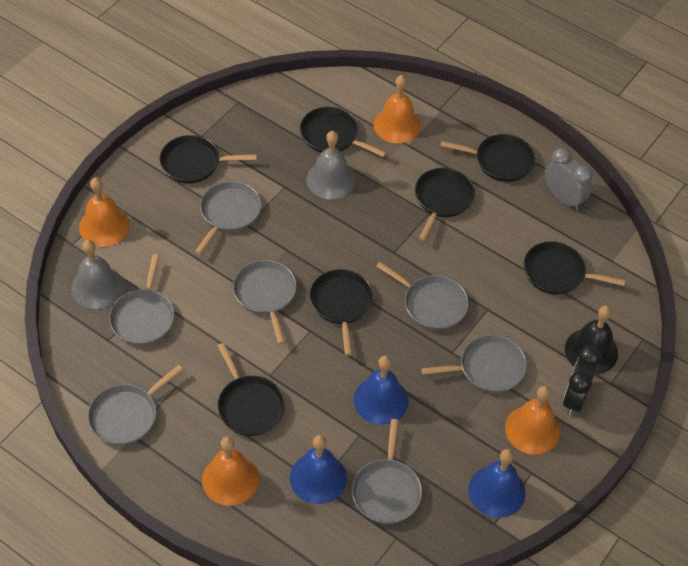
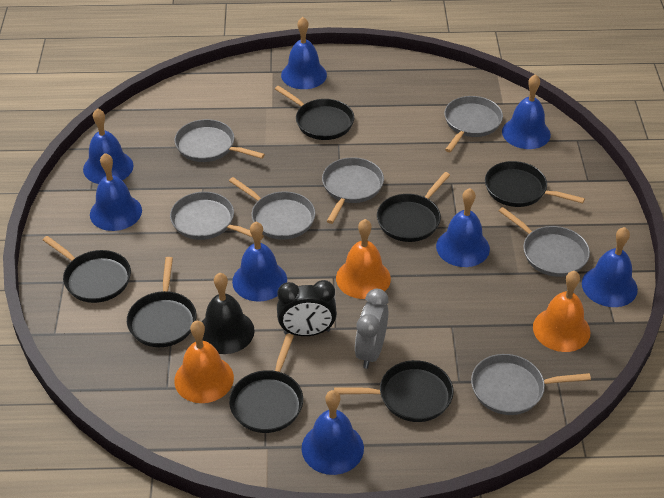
blue bell: [290,435,347,504] [354,355,408,425] [469,449,526,518] = 3 -> [83,108,134,184] [90,153,142,231] [232,222,287,301] [281,17,327,89] [302,390,364,475] [436,188,490,267] [502,74,551,149] [582,227,638,307] = 8
grey bell: [71,240,124,309] [306,131,355,199] = 2 -> none = 0
orange bell: [79,177,130,247] [202,436,259,506] [374,75,421,143] [505,386,560,455] = 4 -> [174,321,234,403] [336,219,391,299] [533,271,590,352] = 3

